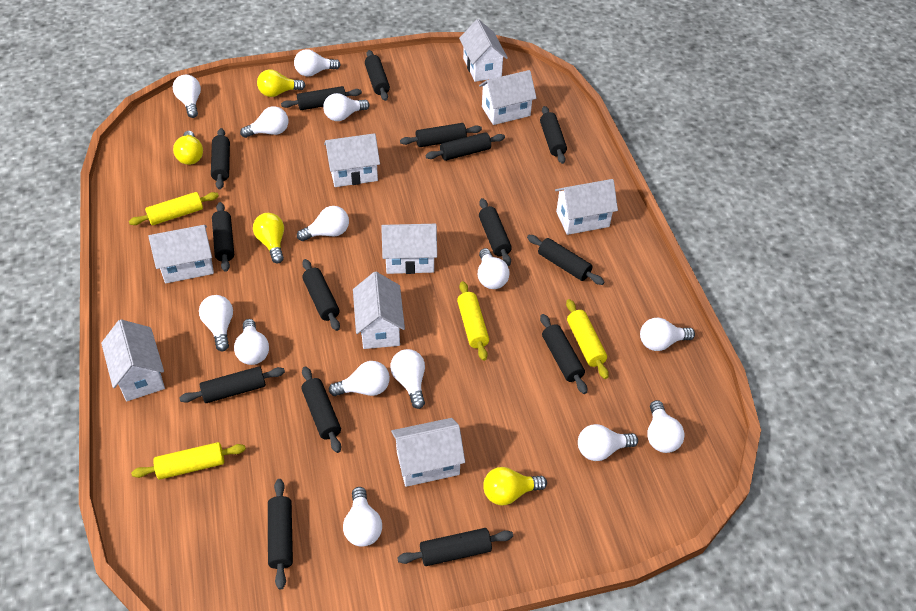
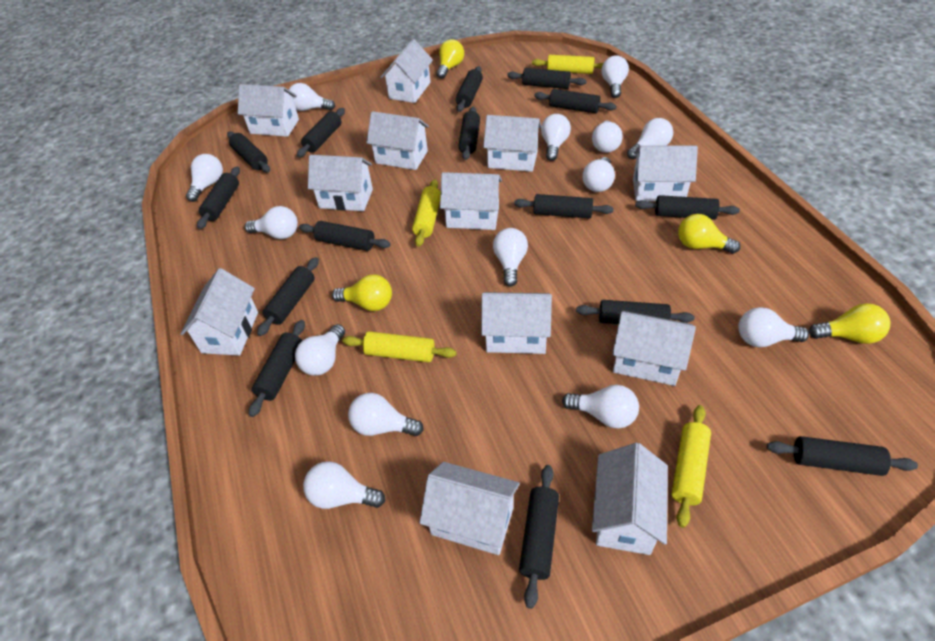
white house: [101,319,165,401] [148,225,214,283] [324,133,380,187] [353,272,405,349] [381,224,437,274] [391,418,465,487] [459,19,508,82] [479,70,537,125] [555,179,618,235] = 9 -> [181,268,258,356] [238,84,299,137] [308,155,373,211] [366,111,429,170] [381,39,433,103] [420,462,520,555] [440,172,502,230] [481,292,552,354] [483,115,542,172] [592,443,668,555] [612,311,696,386] [633,146,698,201] = 12

